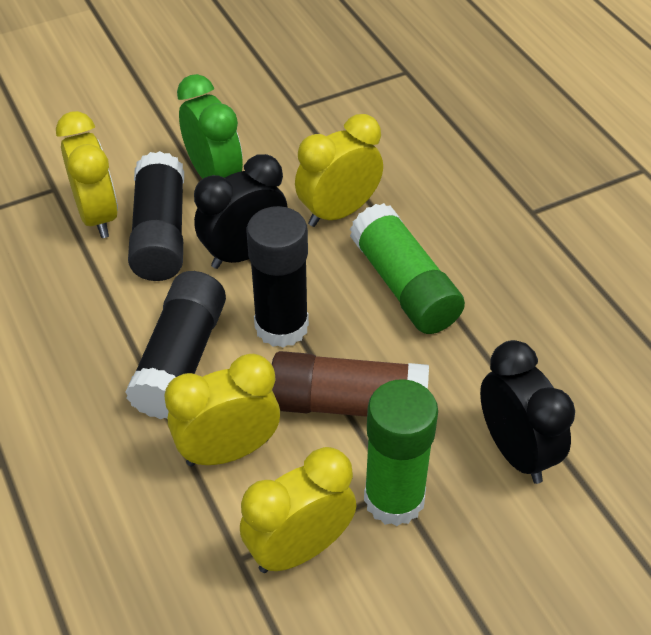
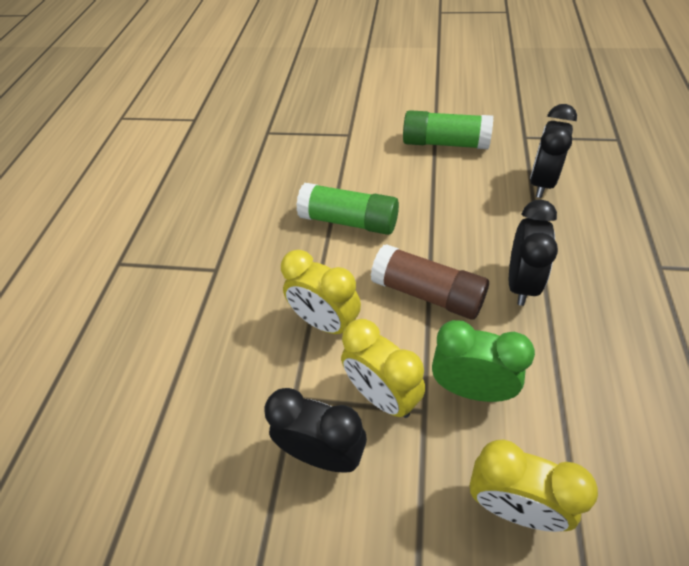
black clock: [194,154,288,269] [480,340,575,484] = 2 -> [264,388,367,473] [509,200,558,306] [530,104,577,198] = 3
black glue stick: [126,271,226,419] [128,151,184,281] [246,206,309,348] = 3 -> none = 0
yellow clock: [56,111,118,238] [164,354,280,467] [240,447,356,573] [295,114,383,227] = 4 -> [281,250,361,334] [341,319,425,418] [469,439,598,532] = 3

